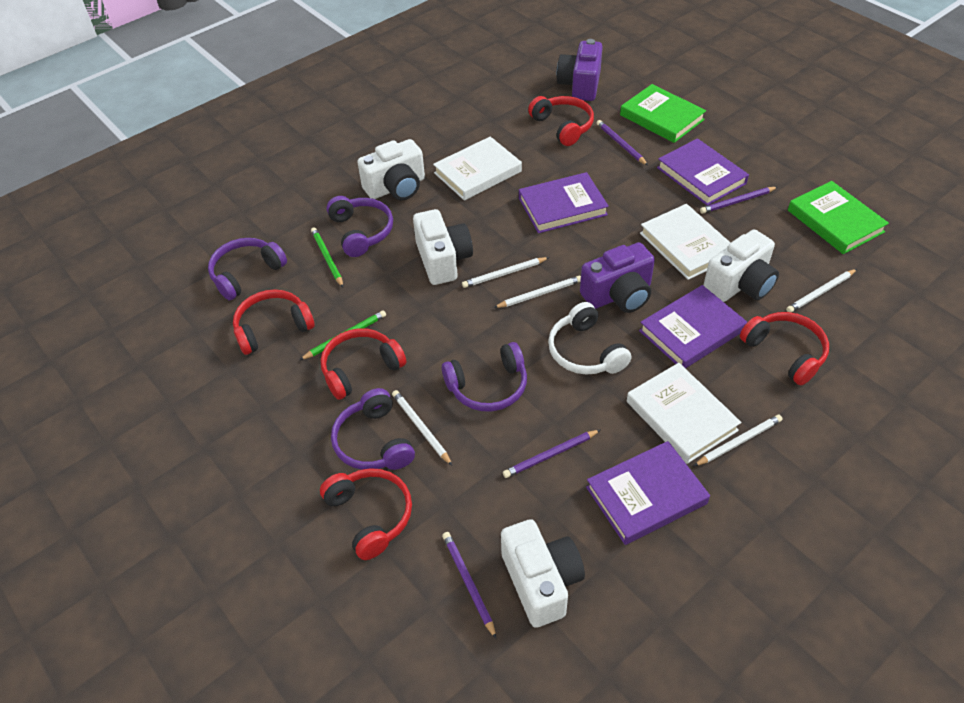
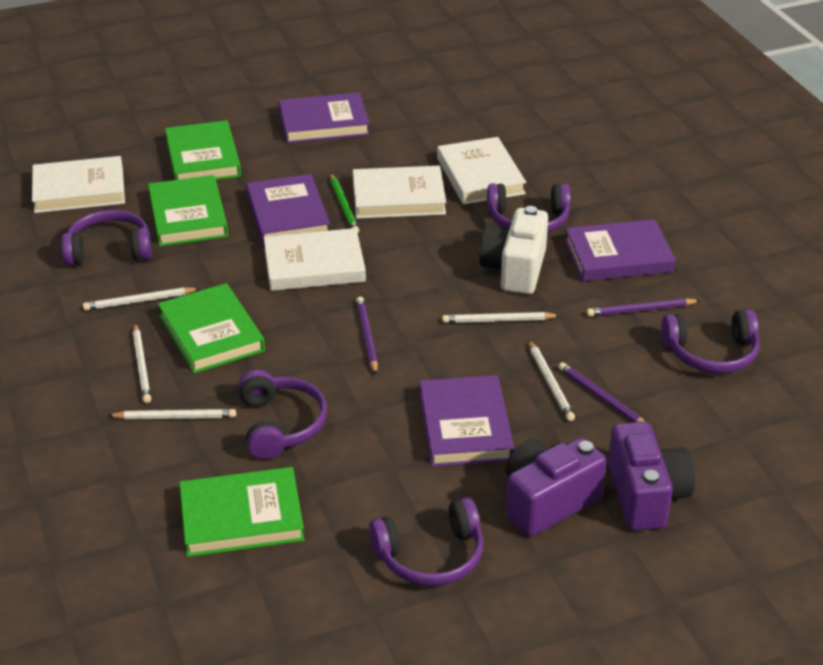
green book: [620,84,706,143] [788,181,889,254] = 2 -> [148,175,228,246] [158,283,265,373] [165,120,241,180] [179,467,304,557] = 4
green pencil: [300,310,386,360] [311,227,343,287] = 2 -> [330,174,359,233] = 1
purple headphones: [208,238,287,300] [326,196,393,257] [331,388,415,470] [442,342,527,412] = 4 -> [62,210,152,265] [238,370,327,460] [369,497,483,586] [487,183,571,233] [661,309,760,373] = 5
purple pencil: [442,532,496,639] [503,430,600,478] [597,120,648,165] [700,187,778,214] = 4 -> [356,297,378,374] [558,362,645,422] [587,298,701,317] = 3
red headphones: [233,289,315,355] [320,328,406,400] [320,468,412,560] [528,96,594,146] [740,312,829,385] = 5 -> none = 0
white book: [433,136,522,201] [627,363,741,464] [640,204,731,280] = 3 -> [32,156,125,213] [264,228,366,291] [353,166,446,219] [437,137,526,205] = 4
white camera: [357,139,425,200] [413,209,473,285] [501,519,585,628] [703,229,779,302] = 4 -> [479,206,548,294] = 1
white headphones: [548,302,631,374] = 1 -> none = 0

